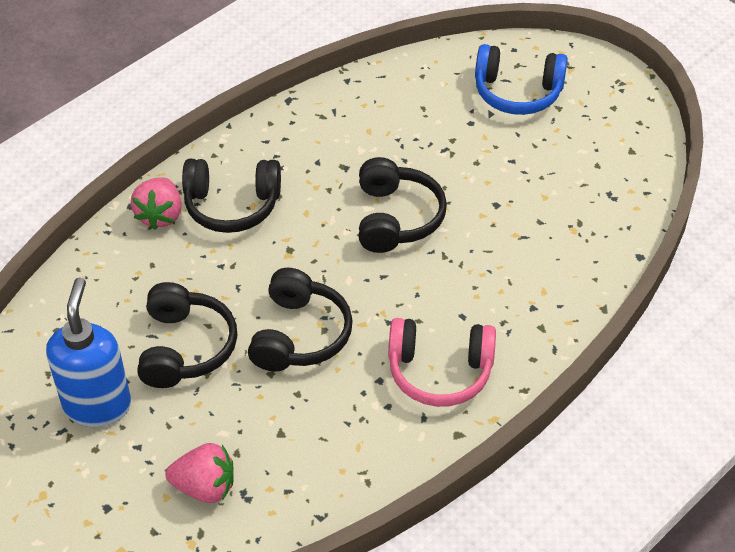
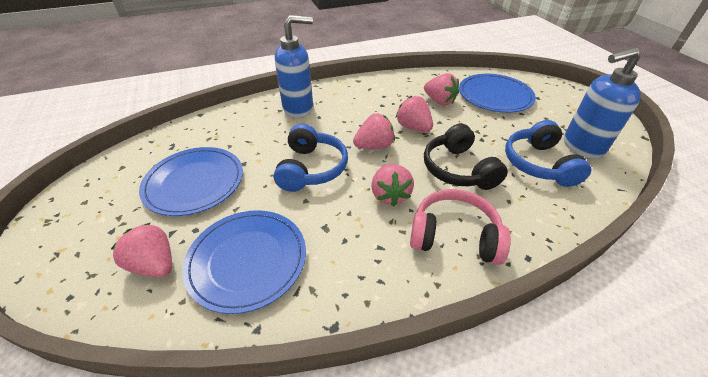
black headphones: [137,282,237,388] [182,159,281,233] [248,268,353,372] [359,157,447,253] = 4 -> [424,124,508,190] = 1
blue headphones: [475,44,568,115] = 1 -> [273,124,348,192] [505,120,591,187] = 2
blue plate: none = 0 -> [139,147,243,216] [182,210,306,314] [459,74,536,113] = 3
blue soap dispenser: [46,277,131,427] = 1 -> [275,15,313,118] [564,48,641,159] = 2
pink strawberry: [131,177,182,230] [166,443,233,503] = 2 -> [111,222,172,278] [353,113,395,149] [371,164,414,207] [396,96,433,132] [424,73,459,106] = 5

